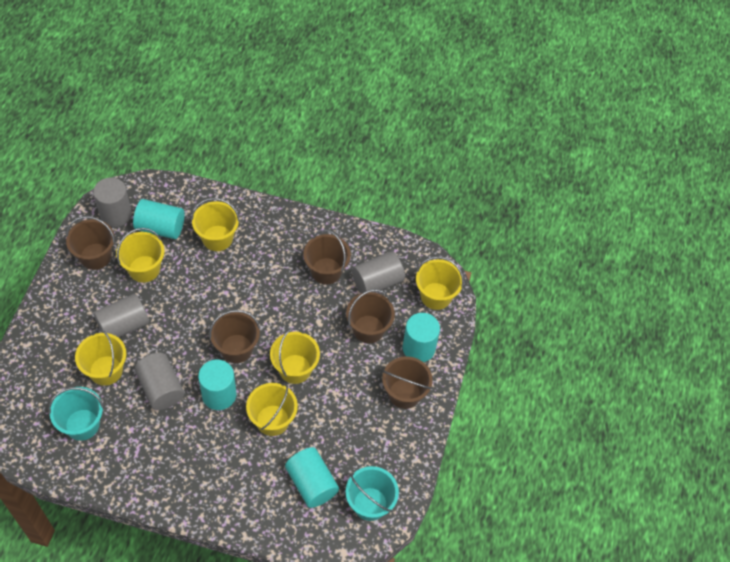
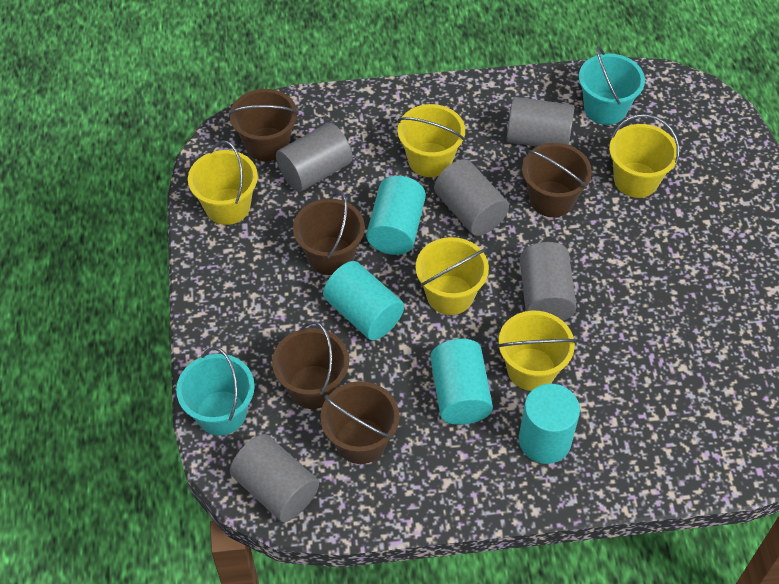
grey cylinder: [93,177,132,227] [93,294,149,338] [135,353,184,410] [352,251,405,293] = 4 -> [230,434,319,522] [276,122,353,192] [434,159,509,236] [507,97,575,146] [520,242,576,321] = 5
yellow bucket: [75,329,127,386] [116,228,165,283] [191,198,240,251] [246,383,298,436] [270,328,320,384] [416,257,464,310] = 6 -> [188,140,258,225] [398,104,465,177] [416,237,489,315] [497,311,576,391] [609,115,679,198] = 5

